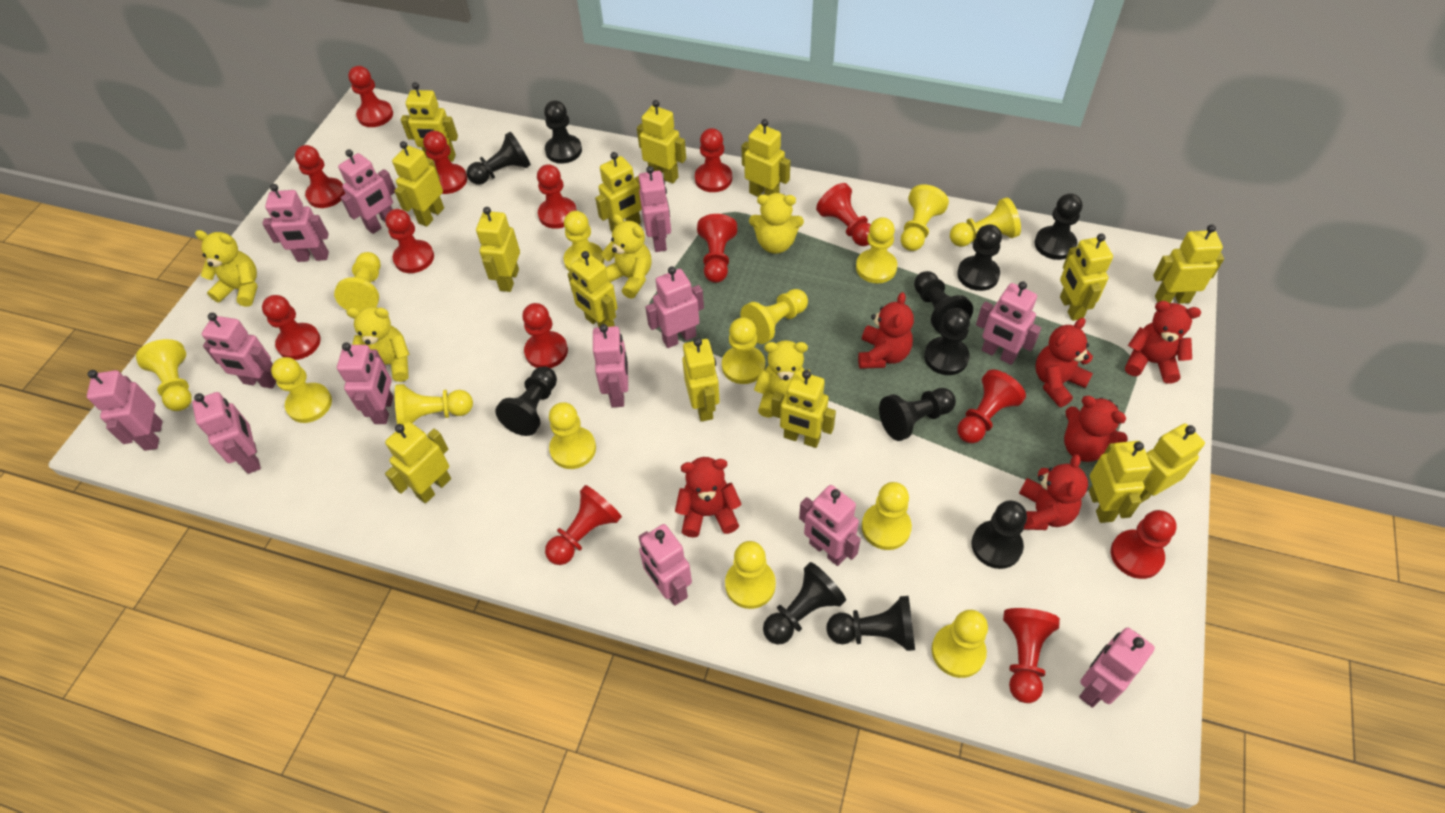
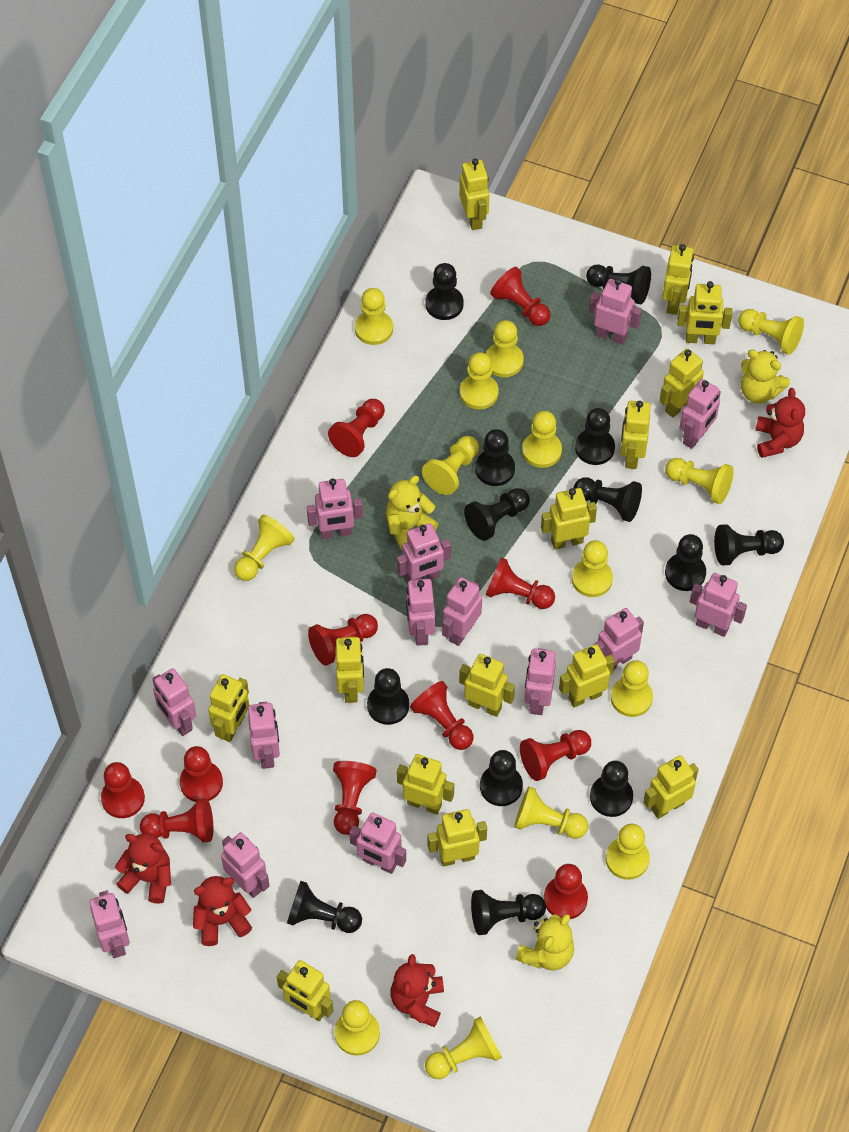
black pawn: [467,132,531,185] [495,366,557,436] [544,100,582,164] [763,562,846,645] [826,596,915,651] [879,388,956,441] [914,271,973,333] [924,308,970,375] [957,224,1002,291] [972,500,1027,569] [1034,193,1082,260] = 11 -> [287,881,362,933] [367,668,409,725] [425,263,464,320] [464,488,530,541] [471,890,546,935] [475,429,515,486] [480,750,523,806] [574,477,642,522] [575,408,615,465] [586,264,651,304] [590,761,633,817] [665,534,706,591] [714,524,784,566] = 13
pink robot: [87,370,163,451] [192,392,261,474] [202,313,276,388] [262,184,329,262] [337,342,393,424] [338,149,396,234] [593,324,628,408] [639,166,671,252] [639,524,692,606] [645,266,704,348] [799,485,861,566] [976,281,1041,365] [1079,628,1155,708] = 13 -> [90,891,130,958] [153,668,196,736] [221,833,270,898] [248,702,280,769] [307,478,363,539] [349,812,406,874] [397,523,451,581] [406,579,435,646] [442,577,482,646] [524,648,556,715] [589,278,642,345] [593,608,644,670] [679,379,721,449] [690,573,747,637] = 14
red pawn: [262,295,321,360] [295,145,345,208] [348,66,393,127] [385,209,434,273] [423,131,467,194] [522,303,568,368] [537,164,577,229] [545,485,622,565] [695,128,732,192] [697,214,737,283] [816,183,871,246] [957,370,1026,443] [1003,608,1060,703] [1111,510,1177,579] = 14 -> [101,762,145,818] [140,798,213,843] [180,746,223,802] [308,614,378,666] [328,399,385,457] [333,761,377,835] [410,681,473,750] [485,557,555,609] [490,267,550,326] [520,730,591,781] [544,864,588,919] = 11
red teddy bear: [675,457,742,538] [858,292,914,369] [1019,454,1088,530] [1035,318,1093,407] [1064,396,1128,462] [1125,301,1201,384] = 6 -> [115,833,171,904] [193,876,252,946] [390,954,444,1027] [755,388,805,458] = 4
yellow teddy bear: [195,230,257,307] [346,307,410,382] [601,214,652,299] [749,193,804,254] [754,340,810,418] = 5 -> [386,476,438,550] [516,914,574,971] [741,350,790,404] = 3

